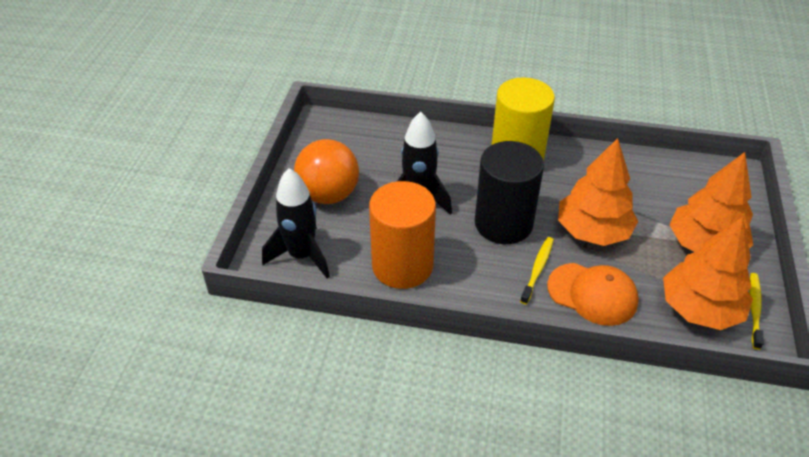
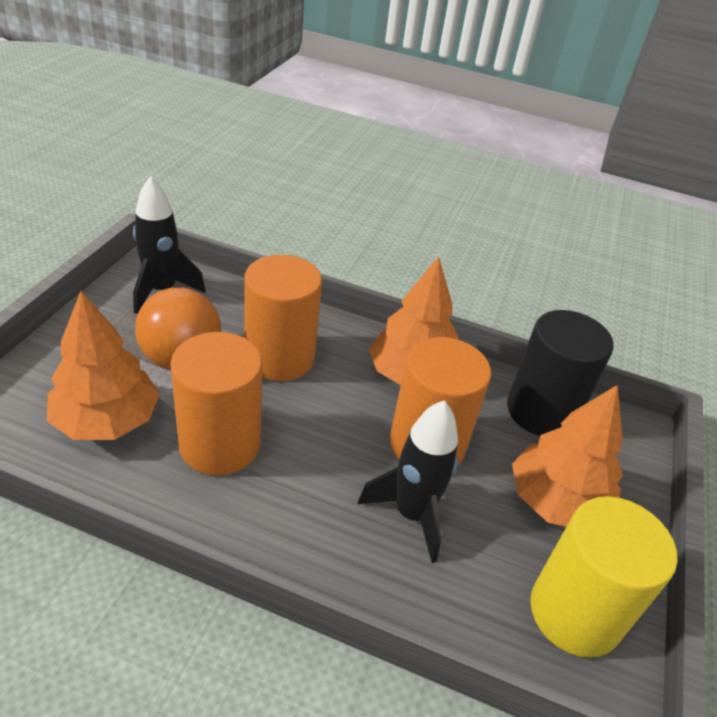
orange cap: [547,263,639,326] = 1 -> none = 0
orange cylinder: [369,181,436,289] = 1 -> [170,332,263,475] [245,255,322,381] [390,337,491,466] = 3
yellow toothbrush: [520,237,554,304] [749,273,764,350] = 2 -> none = 0

